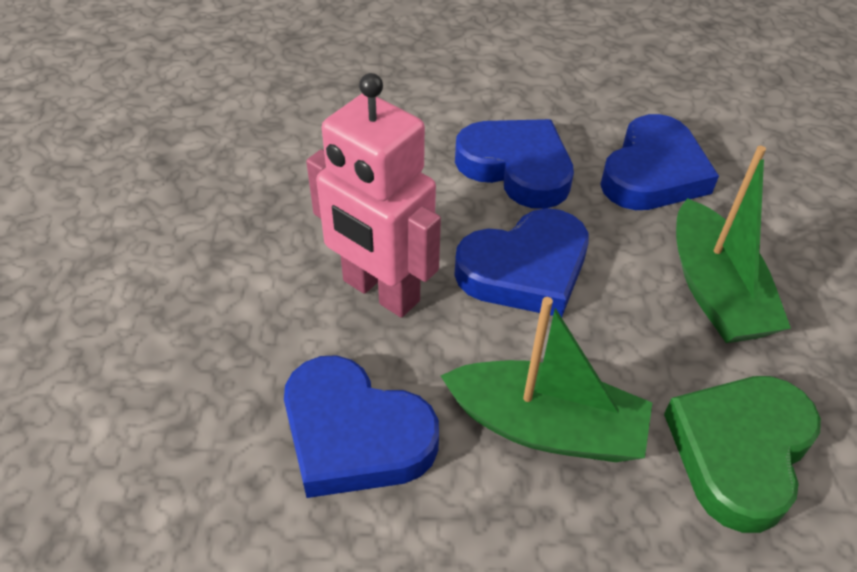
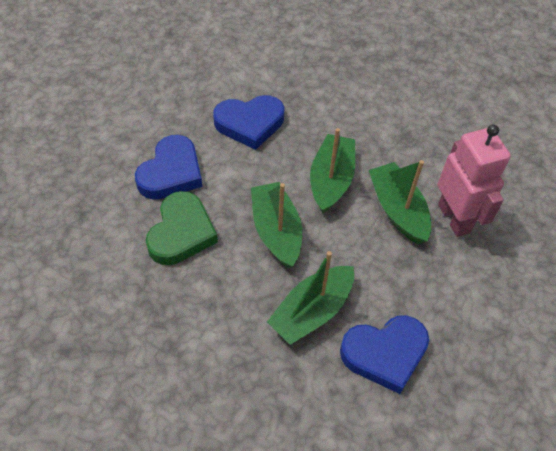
blue heart: [284,355,439,498] [454,208,588,318] [455,119,574,209] [600,114,719,210] = 4 -> [135,135,202,200] [213,95,284,150] [340,316,429,394] = 3
green boat: [441,297,652,462] [676,146,791,343] = 2 -> [251,182,302,268] [267,251,354,345] [310,128,355,213] [369,160,431,244] = 4

